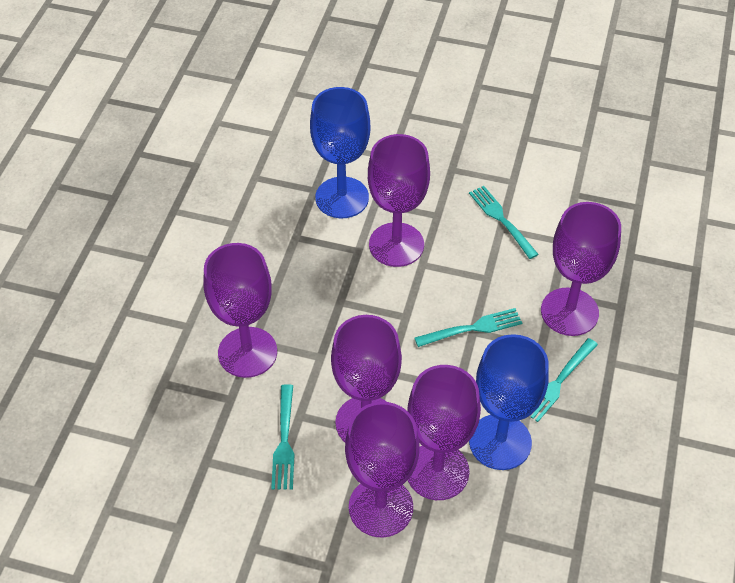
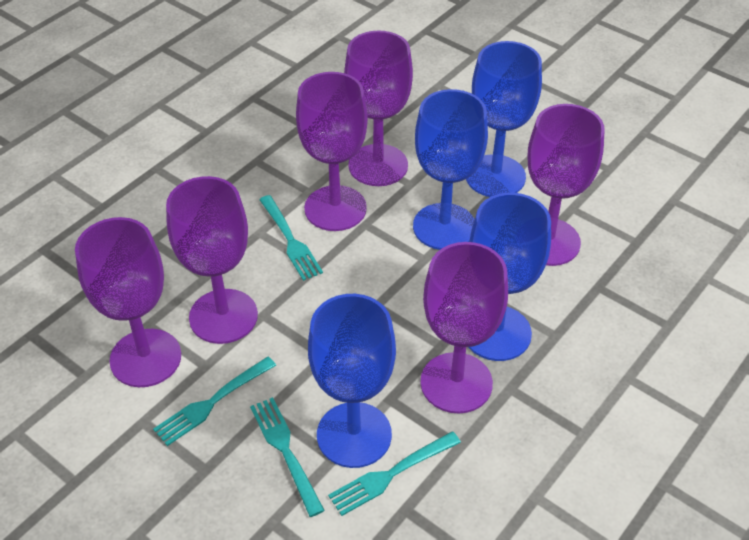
blue goblet: [310,87,370,218] [469,334,549,470] = 2 -> [308,294,396,468] [413,89,488,250] [466,41,542,197] [468,193,551,361] = 4

